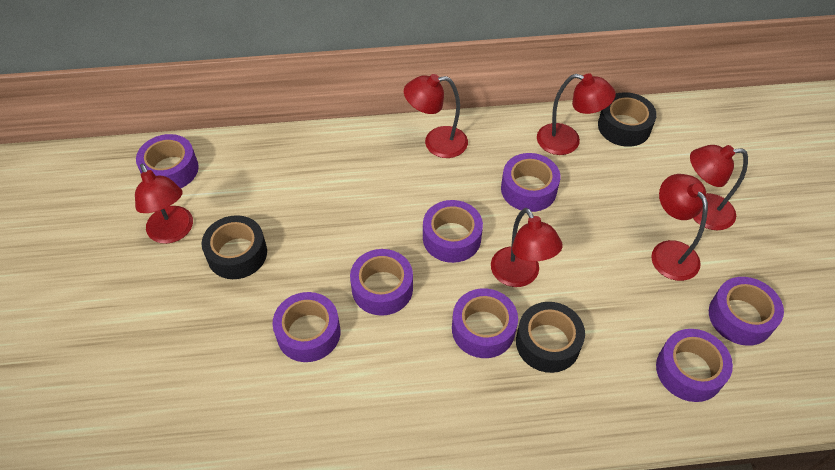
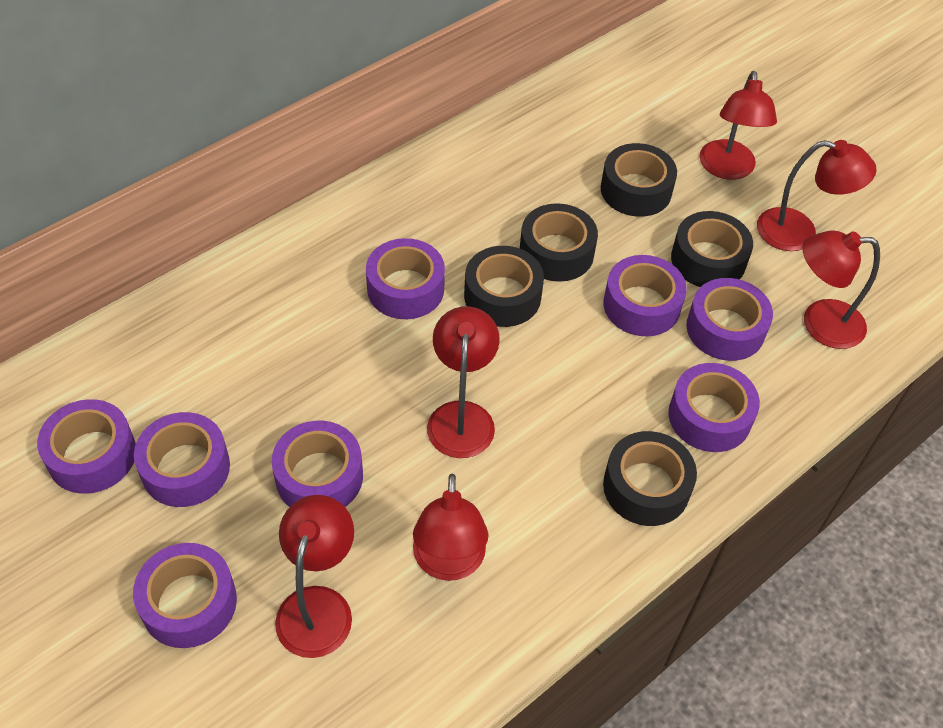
black tape: [202,215,267,279] [516,302,585,373] [598,92,657,147] = 3 -> [464,246,544,327] [520,203,598,282] [601,143,677,217] [603,431,697,526] [671,211,753,287] = 5

